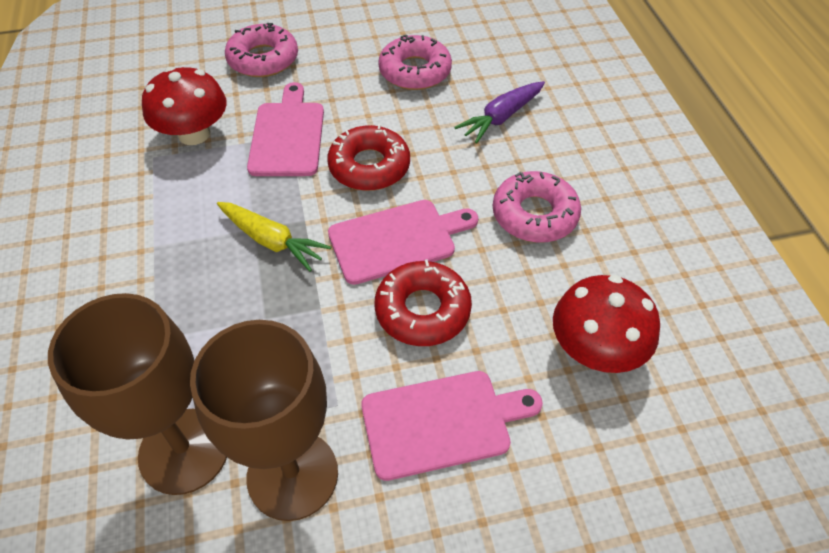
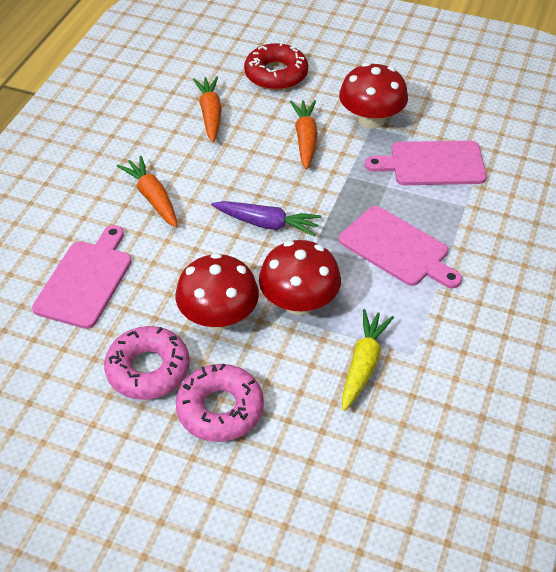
brown goblet: [48,293,227,495] [190,320,338,521] = 2 -> none = 0
orange carrot: none = 0 -> [117,156,177,227] [193,76,222,142] [290,100,318,169] = 3
pink donut: [225,23,298,77] [378,35,452,90] [493,171,581,243] = 3 -> [104,326,190,400] [176,364,264,442] = 2
red donut: [327,124,410,191] [375,259,472,346] = 2 -> [244,42,308,90] = 1
red mushroom: [142,67,227,145] [553,275,660,373] = 2 -> [175,253,259,330] [259,240,341,315] [339,63,408,129] = 3

